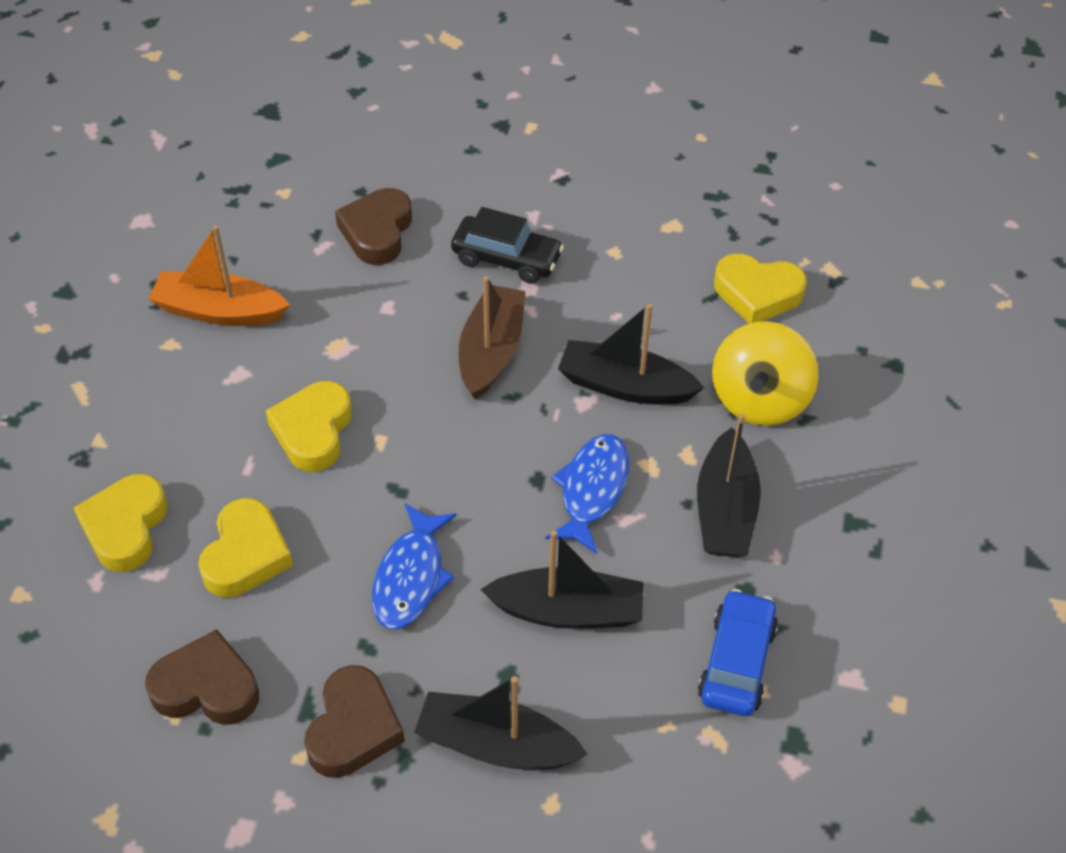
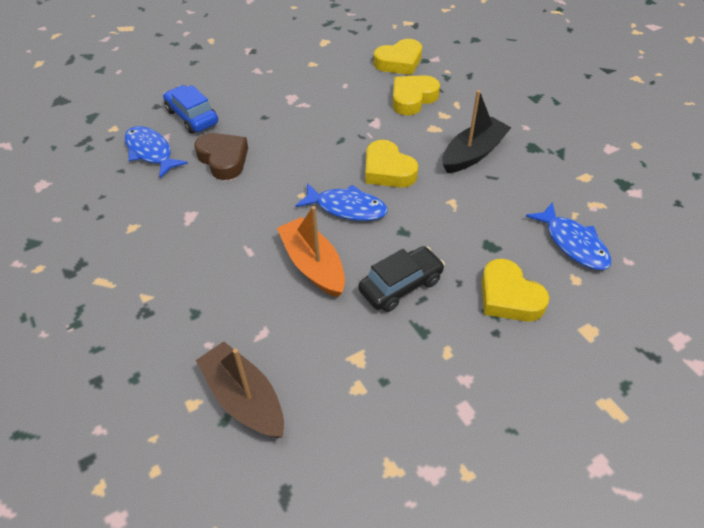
black boat: [414,676,588,770] [480,530,644,629] [558,304,704,405] [697,413,761,557] = 4 -> [442,90,511,173] = 1
blue fish: [372,503,457,629] [545,434,629,554] = 2 -> [125,126,188,178] [295,183,388,221] [526,202,611,270] = 3
brown heart: [145,629,259,725] [304,665,405,778] [335,188,412,265] = 3 -> [194,133,248,180] = 1
yellow spinning top: [712,321,819,426] = 1 -> none = 0

